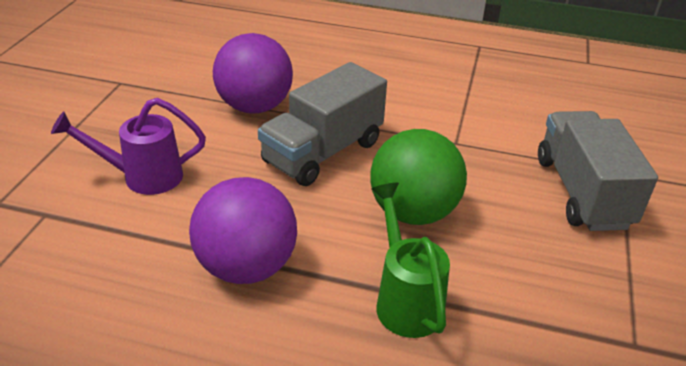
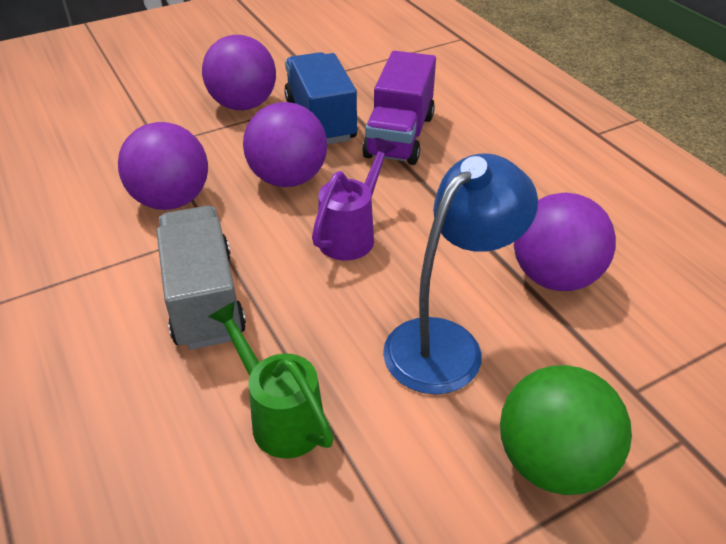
blue lamp: none = 0 -> [383,153,538,394] = 1
blue truck: none = 0 -> [284,52,357,144] = 1
grey truck: [258,62,387,186] [538,111,658,231] = 2 -> [156,206,246,350] = 1
purple ball: [189,177,297,284] [213,33,293,114] = 2 -> [118,122,208,210] [202,35,276,110] [243,102,327,187] [514,193,616,291] = 4
purple truck: none = 0 -> [362,51,436,165] = 1

